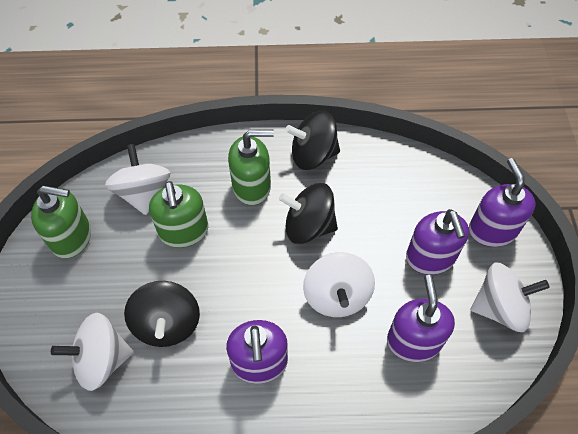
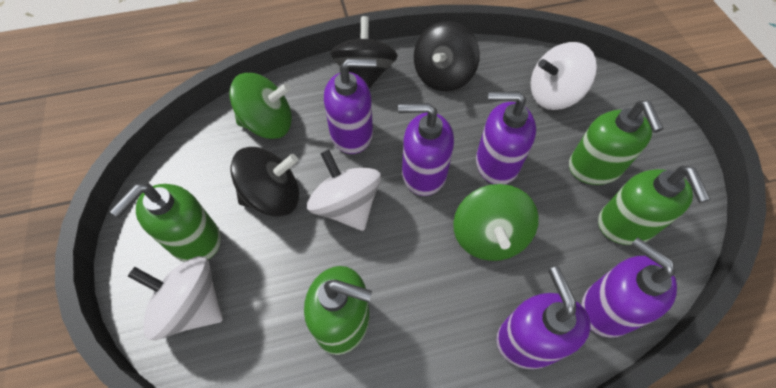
green soap dispenser: [31,186,91,258] [149,181,208,248] [228,129,274,205] = 3 -> [110,183,221,262] [304,266,372,355] [569,101,663,185] [598,166,711,245] = 4
green spinning top: none = 0 -> [230,73,292,139] [453,184,539,261] = 2
purple soap dispenser: [226,320,288,384] [387,275,455,362] [406,209,469,275] [469,158,536,247] = 4 -> [324,58,376,154] [398,103,454,196] [476,91,536,184] [496,266,590,369] [581,237,677,338] = 5
white spinning top: [51,313,134,391] [105,144,171,215] [303,252,375,317] [471,262,550,332] = 4 -> [128,256,223,340] [307,150,381,231] [531,42,597,110] = 3

